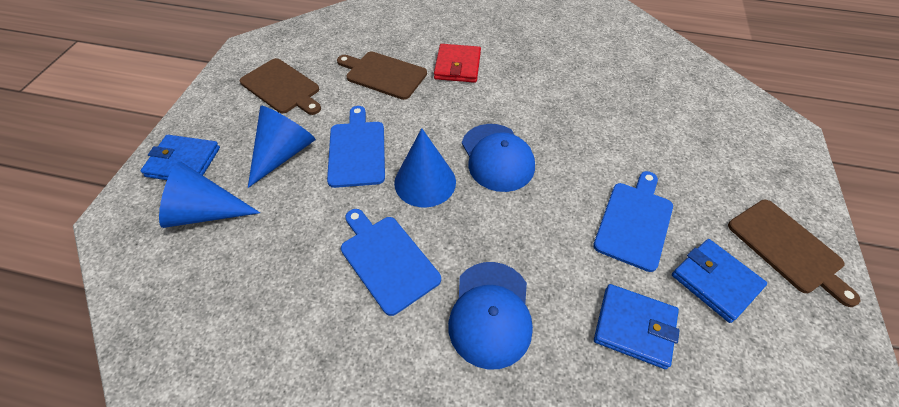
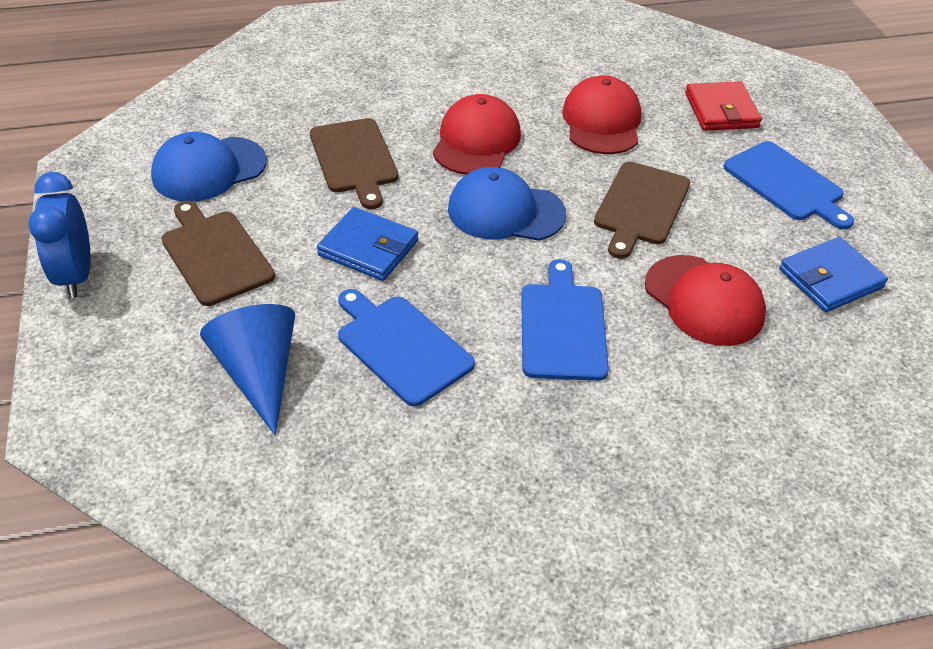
blue clock: none = 0 -> [28,172,91,298] = 1
blue cone: [159,161,260,228] [248,106,316,188] [394,128,456,208] = 3 -> [200,304,295,435] = 1
blue wallet: [140,135,220,180] [594,284,680,369] [672,239,767,323] = 3 -> [317,207,418,281] [779,237,888,312] = 2
red cap: none = 0 -> [433,94,521,175] [562,75,641,154] [645,255,766,346] = 3

